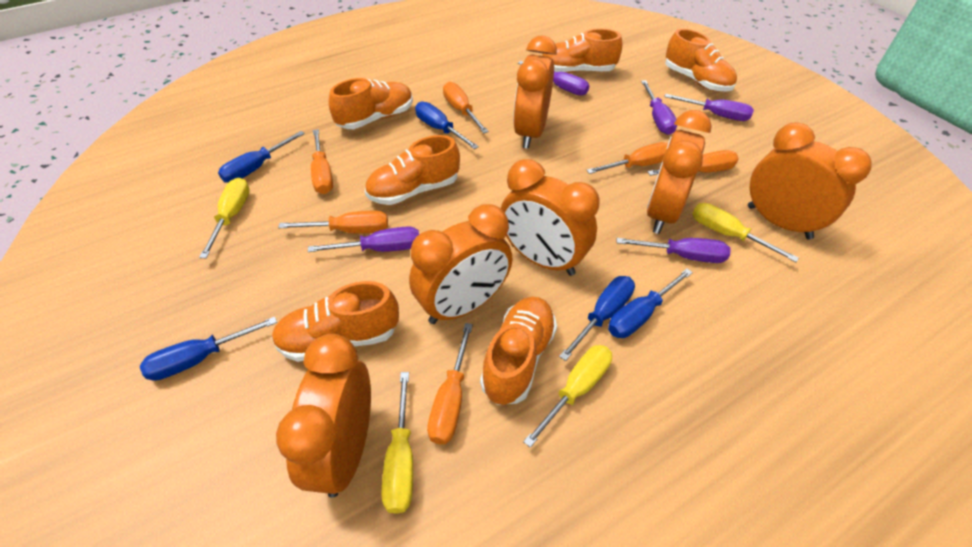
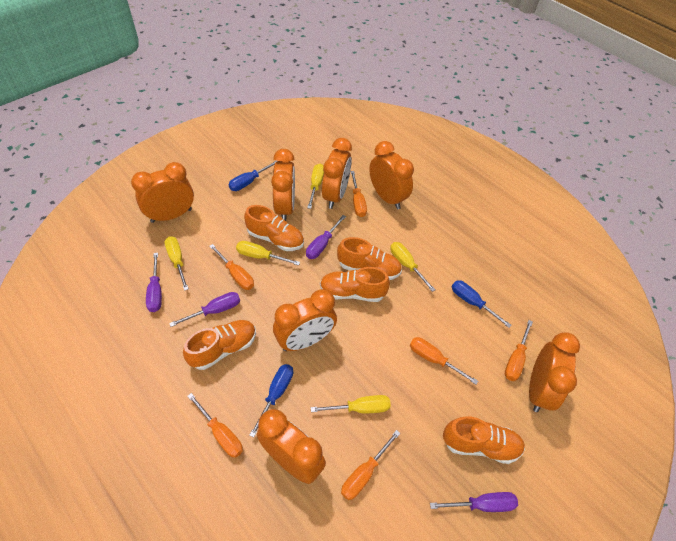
blue screwdriver: [140,317,277,381] [218,131,305,183] [415,102,479,149] [559,276,635,361] [608,268,693,338] = 5 -> [228,161,277,191] [249,364,293,437] [452,280,512,328] = 3
orange clock: [276,334,371,498] [409,204,512,324] [501,159,599,276] [513,35,557,149] [647,110,712,234] [748,122,871,240] = 6 -> [131,162,194,223] [257,409,326,484] [271,149,295,221] [273,289,337,351] [322,138,352,209] [369,141,414,209] [529,332,580,412] = 7
orange shoe: [272,281,399,362] [329,78,413,129] [365,135,460,205] [480,297,557,405] [542,29,622,73] [665,29,737,91] = 6 -> [183,320,256,370] [244,205,304,251] [320,267,390,302] [337,237,402,280] [443,416,525,464] = 5
purple screwdriver: [308,226,419,252] [518,61,590,96] [617,238,731,263] [641,80,677,135] [664,94,754,121] = 5 -> [146,253,162,312] [169,292,240,327] [306,215,346,259] [430,492,518,512] = 4
yellow screwdriver: [199,178,250,258] [381,372,413,514] [523,345,612,448] [692,203,799,262] = 4 -> [165,236,189,291] [236,241,300,265] [307,164,324,209] [311,395,391,413] [390,242,436,292] = 5

